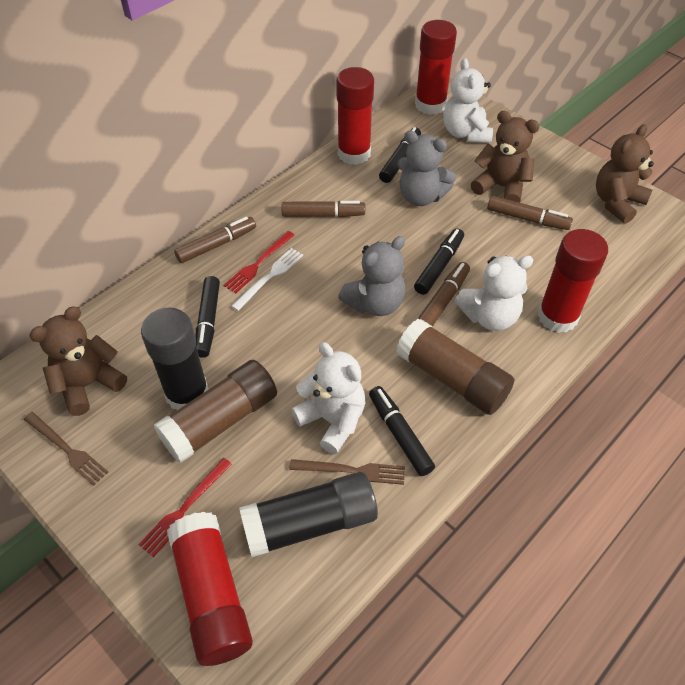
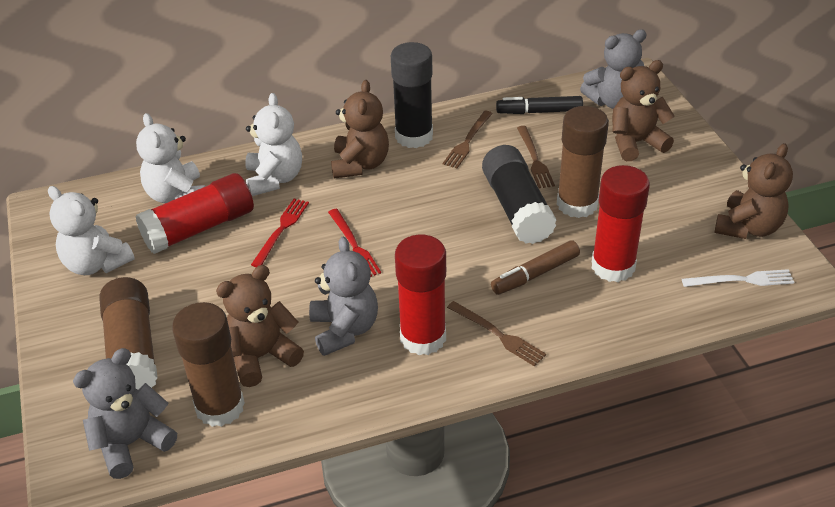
black marker: [195,276,220,358] [369,386,435,476] [379,127,421,183] [414,228,464,295] = 4 -> [496,96,583,114] = 1
brown fork: [24,412,108,486] [289,459,405,485] = 2 -> [443,111,493,168] [447,301,546,367] [517,126,555,189] = 3
brown glue stick: [154,360,277,463] [396,319,514,415] = 2 -> [99,277,158,390] [172,302,245,427] [557,106,609,218] = 3
brown marker: [174,216,256,263] [281,201,365,217] [418,262,470,326] [487,196,573,230] = 4 -> [491,240,580,295] = 1
brown teddy bear: [29,306,127,416] [471,111,539,203] [596,124,654,224] = 3 -> [216,265,304,387] [331,80,389,179] [612,60,675,161] [715,143,793,239] = 4
grey teddy bear: [338,236,405,316] [397,131,456,206] = 2 -> [73,348,177,479] [309,237,378,356] [580,29,647,109] = 3
red glue stick: [167,512,253,666] [337,67,374,165] [415,20,457,115] [538,229,608,333] = 4 -> [135,173,254,254] [395,235,446,355] [592,165,650,282] = 3

